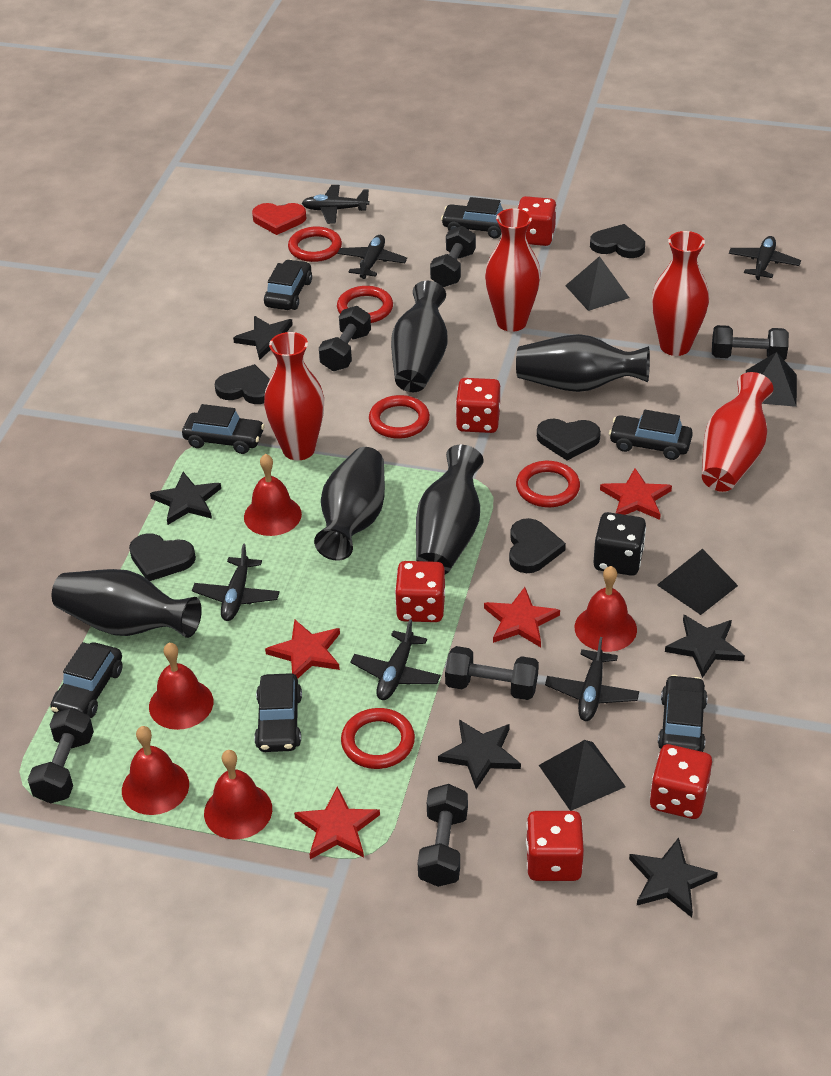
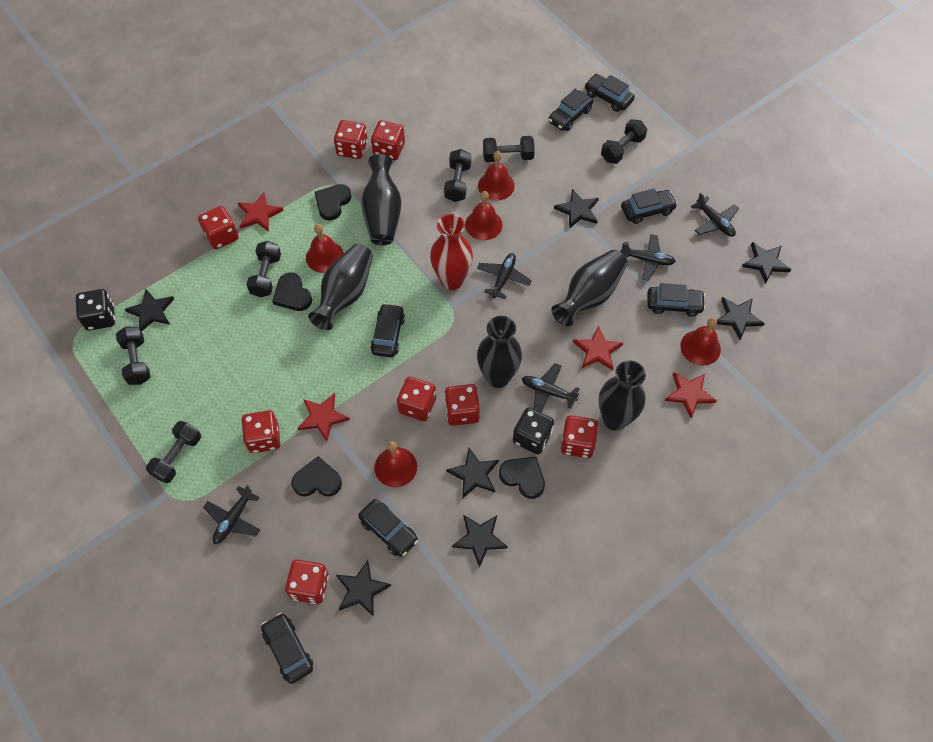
black dice: [593,512,646,576] = 1 -> [76,289,115,331] [513,407,554,454] = 2
black heart: [129,533,196,581] [215,364,270,404] [509,518,566,573] [537,419,601,460] [590,224,645,258] = 5 -> [272,272,312,311] [291,456,342,497] [315,184,351,220] [499,457,545,499] = 4
black plane: [192,544,280,621] [302,185,370,224] [337,235,407,279] [350,619,441,700] [545,637,639,721] [729,236,801,280] = 6 -> [203,485,260,544] [477,253,532,299] [522,363,579,412] [620,234,676,281] [691,192,739,237] = 5
black pyramid: [539,740,626,811] [565,256,629,311] [657,549,738,615] [746,352,797,407] = 4 -> none = 0
black star: [150,472,221,525] [233,316,293,360] [438,720,521,789] [629,837,718,918] [665,615,745,678] = 5 -> [124,289,174,332] [336,560,391,617] [446,448,499,498] [452,515,508,568] [554,189,599,229] [717,297,765,340] [742,242,791,284] = 7
red dice: [395,561,445,622] [456,378,500,433] [518,196,556,246] [526,811,584,881] [650,744,712,819] = 5 -> [198,206,239,249] [241,410,280,453] [285,560,329,604] [334,120,368,159] [371,120,405,160] [397,376,436,421] [445,384,480,426] [561,415,598,458] = 8
red heart: [252,203,306,235] = 1 -> none = 0
red ring: [288,226,342,262] [337,286,393,323] [341,708,415,769] [369,395,430,439] [516,461,580,507] = 5 -> none = 0
red vase: [264,332,324,460] [485,208,541,332] [652,231,709,356] [702,372,773,492] = 4 -> [430,214,473,290] = 1

